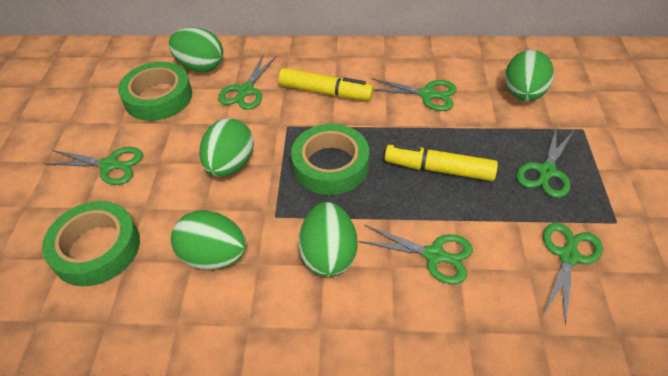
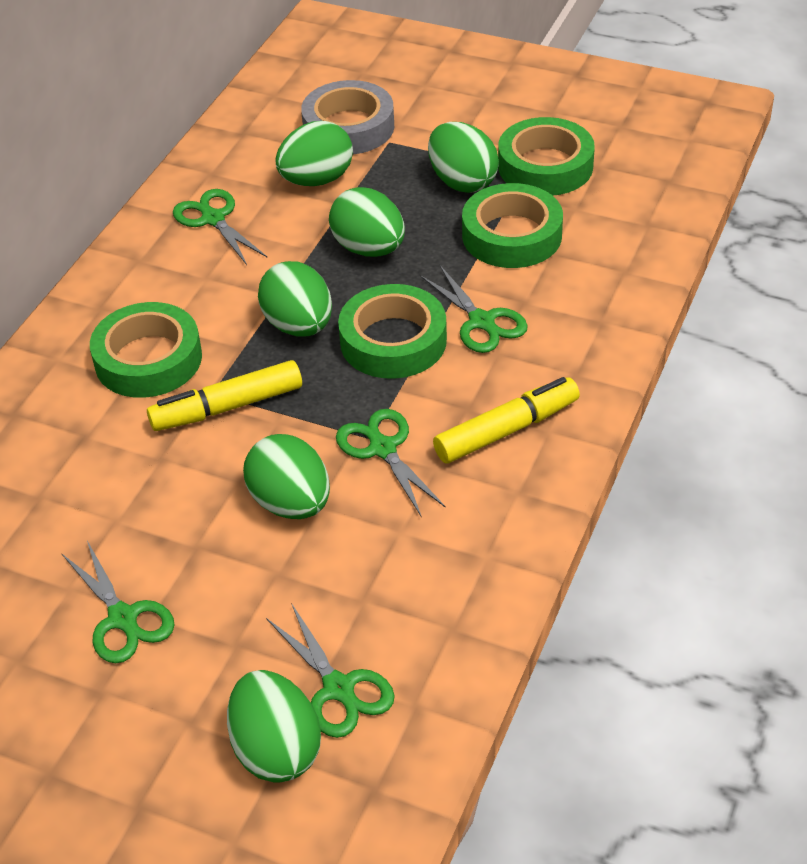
green egg: [169,27,223,73] [171,210,246,270] [199,118,254,177] [299,202,358,277] [505,50,554,101] = 5 -> [227,670,321,783] [243,434,330,519] [258,261,332,336] [276,121,353,186] [329,187,405,257] [428,122,499,193] = 6
green scissors: [44,147,143,185] [218,54,277,110] [358,225,473,285] [371,78,457,111] [517,125,573,198] [543,223,603,326] = 6 -> [61,541,175,663] [173,189,267,265] [266,603,395,738] [336,409,446,518] [420,264,528,353] = 5
green tape: [42,201,140,286] [118,62,192,121] [291,124,369,195] = 3 -> [90,302,202,398] [338,284,447,379] [462,183,563,268] [498,117,595,196] = 4
grey tape: none = 0 -> [301,80,394,154] = 1

